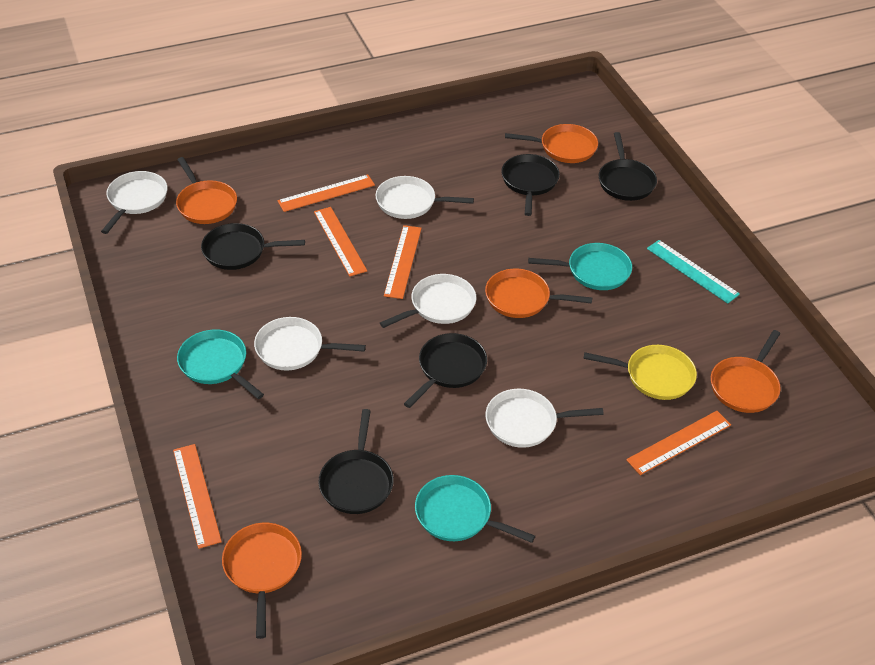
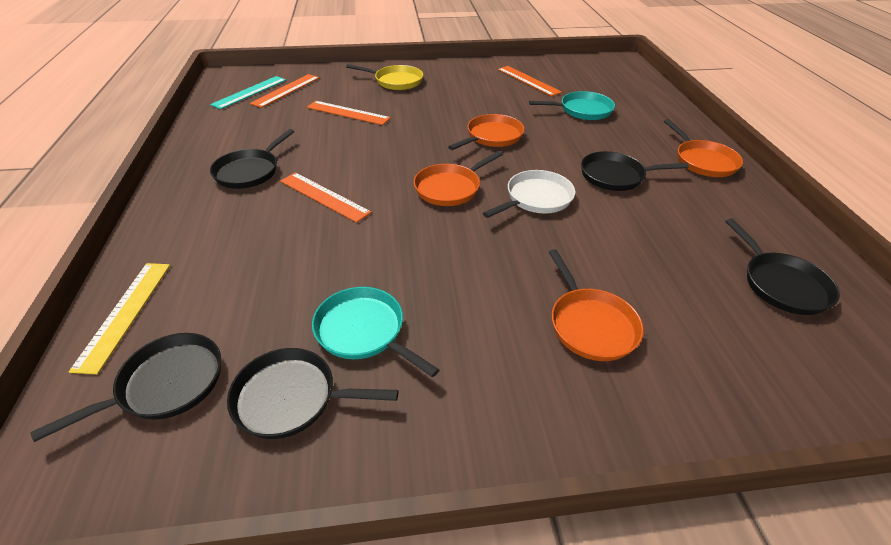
orange pan: [176,157,237,224] [222,523,302,639] [485,269,592,318] [505,124,598,163] [711,330,781,413] = 5 -> [414,151,503,206] [448,114,524,150] [549,249,644,361] [664,119,743,177] = 4
orange ruler: [173,444,222,549] [277,174,375,212] [314,207,367,276] [384,225,422,299] [626,411,731,475] = 5 -> [250,74,319,108] [280,172,371,223] [307,101,391,125] [498,66,562,96] = 4
turquoise pan: [177,329,264,399] [415,475,535,543] [528,243,632,290] = 3 -> [312,287,440,377] [529,91,615,120] = 2
white pan: [101,171,167,234] [254,317,366,370] [375,176,474,219] [380,274,476,328] [486,389,604,448] = 5 -> [483,170,575,218] = 1
yellow ruler: none = 0 -> [69,263,170,374] = 1

